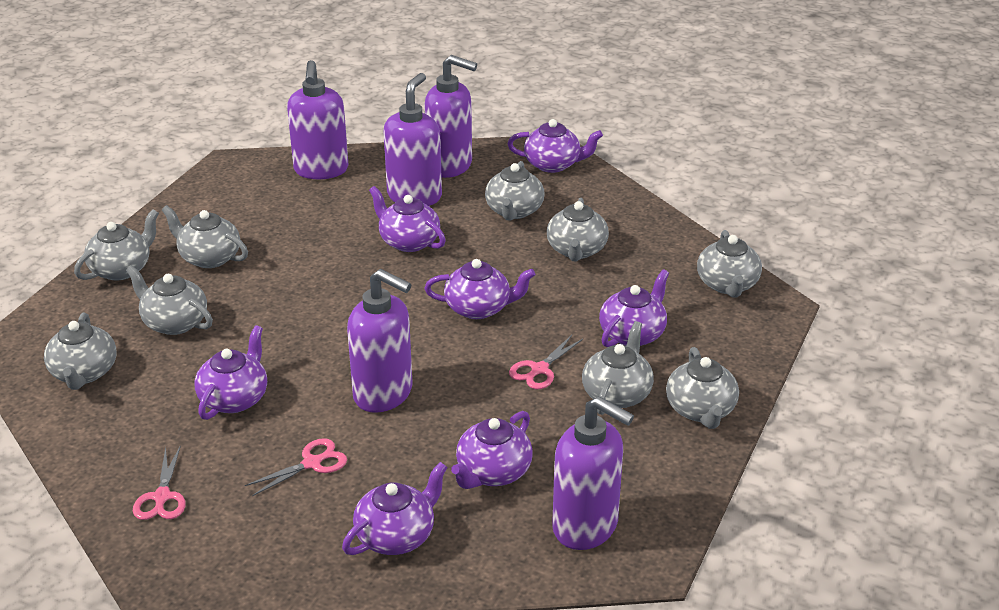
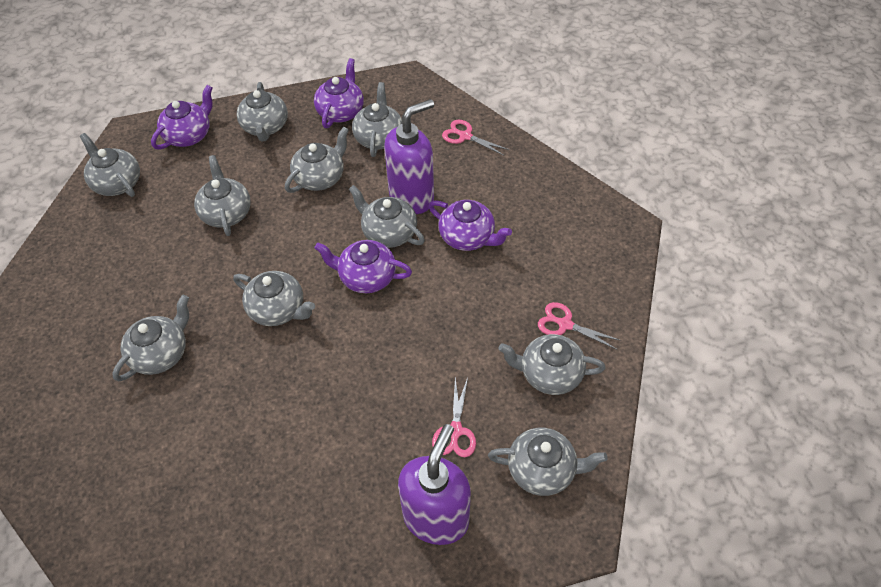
grey teapot: [44,312,116,390] [74,209,159,281] [126,265,213,335] [162,205,248,268] [485,161,544,221] [547,198,609,261] [582,321,654,415] [666,347,739,429] [697,230,762,298] = 9 -> [80,133,140,197] [112,295,189,381] [194,155,251,236] [233,271,315,326] [236,82,288,142] [285,127,349,193] [349,185,425,248] [352,82,402,157] [488,428,608,496] [498,334,606,395] = 10
purple soap dispenser: [287,60,349,179] [347,269,413,413] [384,73,442,206] [424,55,477,178] [552,396,634,550] = 5 -> [384,99,434,214] [398,424,471,545] = 2
purple teapot: [195,325,267,420] [342,462,448,555] [369,186,446,252] [424,259,535,319] [451,411,533,489] [507,119,603,173] [599,270,669,348] = 7 -> [151,85,213,150] [314,58,364,128] [314,240,412,293] [429,200,512,251] = 4

